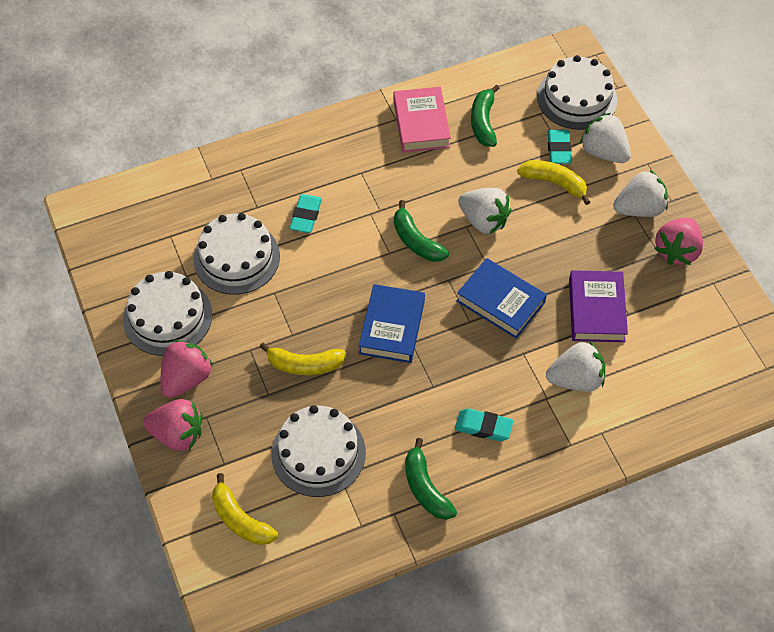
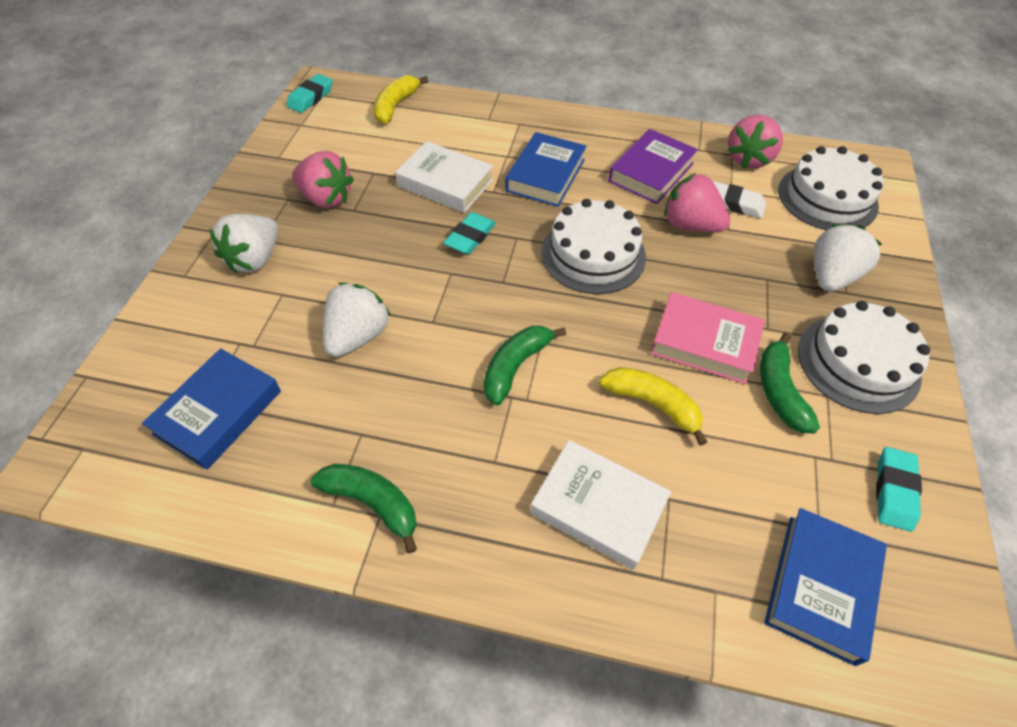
blue book: [359,284,425,363] [456,258,547,339] = 2 -> [142,348,281,470] [506,132,587,207] [764,508,887,666] = 3
white book: none = 0 -> [395,141,493,213] [530,440,671,570] = 2
white cake: [123,271,212,356] [193,213,280,295] [271,405,366,497] [537,55,617,130] = 4 -> [541,199,646,294] [778,146,884,230] [798,301,930,414] = 3
white eraser: none = 0 -> [713,181,766,218] = 1
white strawberry: [458,188,511,234] [546,341,605,392] [580,113,631,163] [613,170,668,217] = 4 -> [209,214,278,273] [323,282,391,357] [814,224,882,292] = 3
yellow banana: [212,473,278,545] [260,342,346,375] [517,160,590,205] = 3 -> [374,75,428,124] [599,367,707,446] = 2

